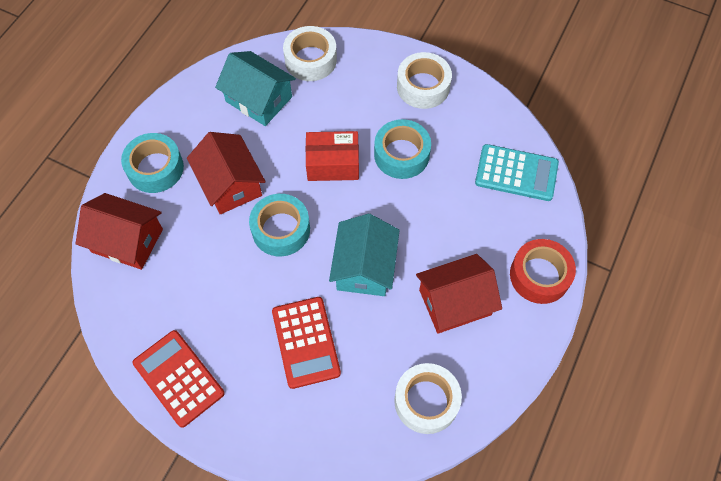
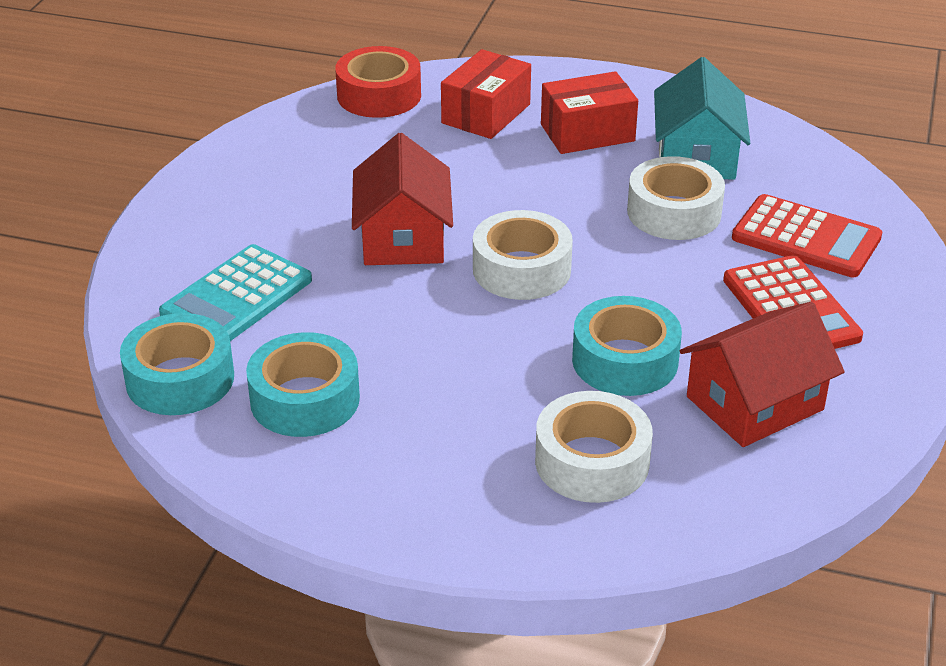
red box: [305,131,359,181] = 1 -> [441,49,531,139] [541,71,638,154] = 2
red house: [76,193,163,270] [187,132,266,214] [416,254,502,334] = 3 -> [352,133,453,265] [680,302,845,447] = 2
turquoise house: [215,51,296,126] [329,214,400,296] = 2 -> [654,57,750,180] = 1

